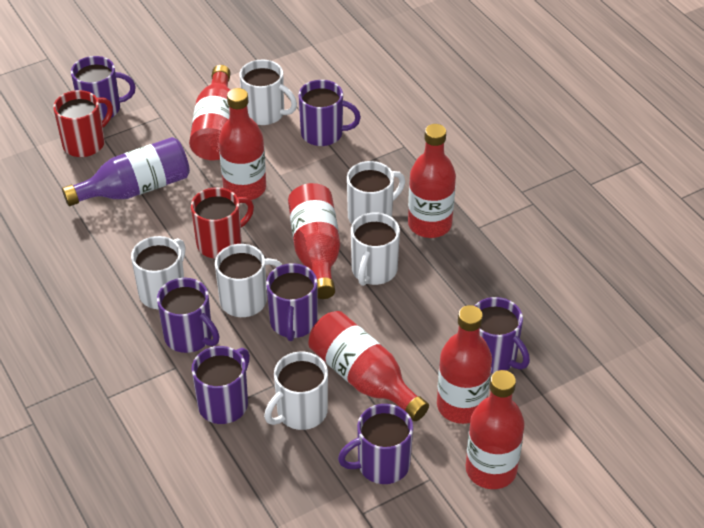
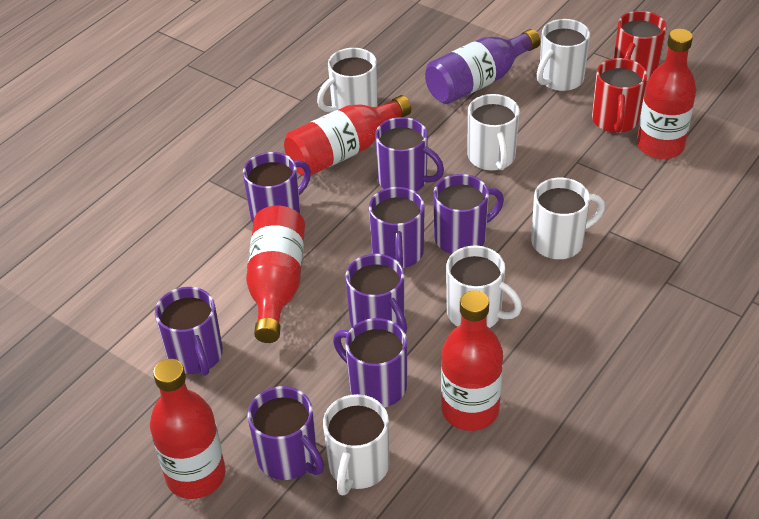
purple mug: [71,56,136,121] [157,278,220,353] [192,346,250,424] [266,263,318,341] [299,80,361,146] [338,404,413,484] [475,297,530,373] = 7 -> [155,287,223,376] [243,152,311,223] [247,386,324,480] [333,318,407,407] [346,254,407,334] [369,187,425,268] [375,117,444,192] [433,174,504,254] = 8
red bottle: [189,65,231,161] [219,88,266,200] [288,183,340,299] [309,311,429,421] [408,124,456,238] [437,305,492,424] [466,370,525,489] = 7 -> [150,359,225,499] [246,206,305,343] [284,95,411,176] [441,290,503,431] [637,29,696,159] = 5

